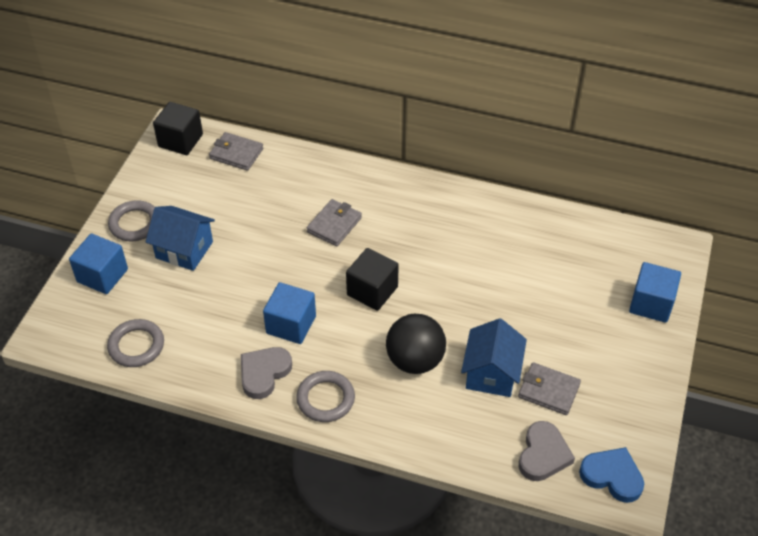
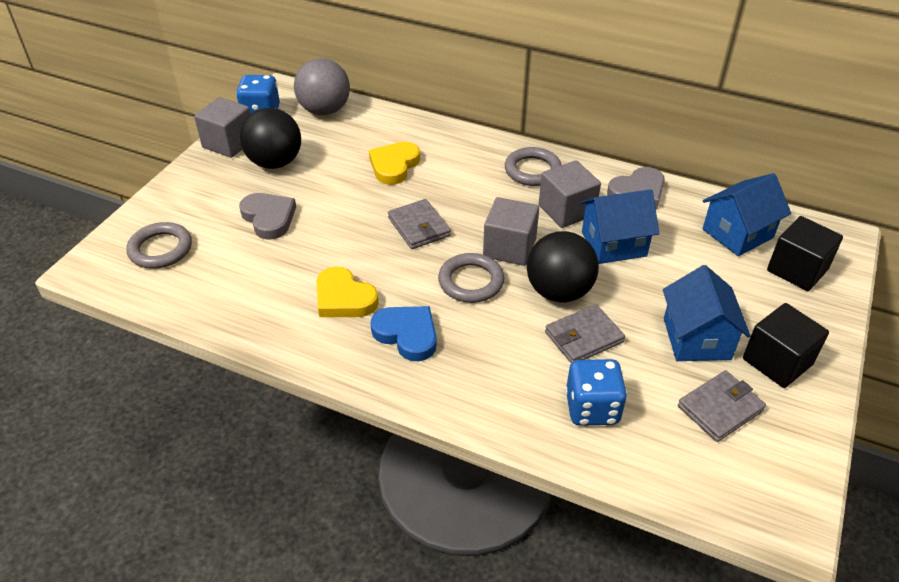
black ball: [386,314,446,374] = 1 -> [240,108,301,169] [527,231,599,302] = 2
blue cube: [69,233,128,294] [263,282,316,344] [629,262,681,323] = 3 -> none = 0
blue dice: none = 0 -> [236,75,280,114] [565,359,627,426] = 2
blue house: [146,206,215,271] [461,318,527,397] = 2 -> [580,189,659,264] [663,265,751,361] [703,173,791,256] = 3
grey ball: none = 0 -> [294,58,350,115] = 1
grey cube: none = 0 -> [194,97,251,158] [483,197,539,266] [539,160,601,228] = 3
yellow heart: none = 0 -> [317,267,379,317] [369,142,420,185] = 2

